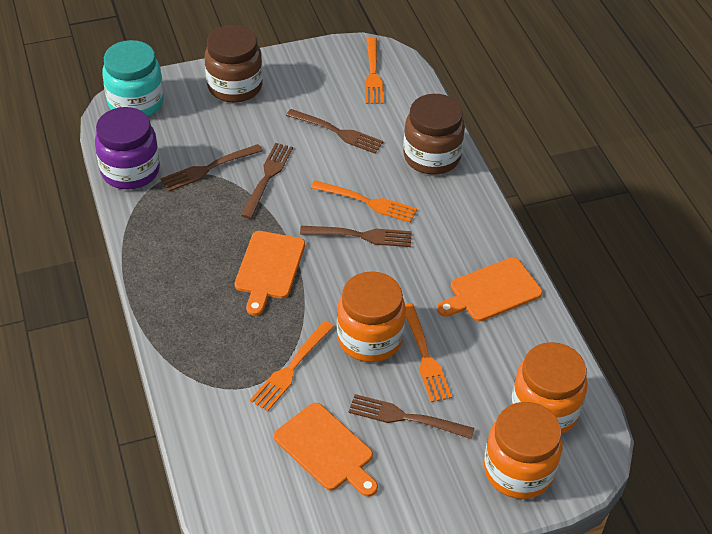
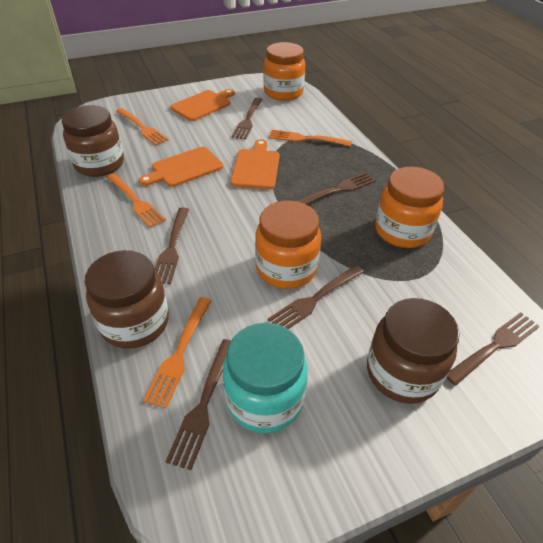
brown fork: [161,144,263,191] [241,143,293,219] [286,109,384,154] [300,226,412,247] [349,394,475,439] = 5 -> [155,207,189,284] [165,339,231,470] [232,98,263,139] [268,265,364,329] [297,172,376,204] [446,312,540,385] = 6
brown jar: [205,25,263,103] [403,94,465,175] = 2 -> [62,105,124,177] [85,250,169,349] [367,298,460,404] = 3
purple jar: [95,107,160,189] = 1 -> none = 0

